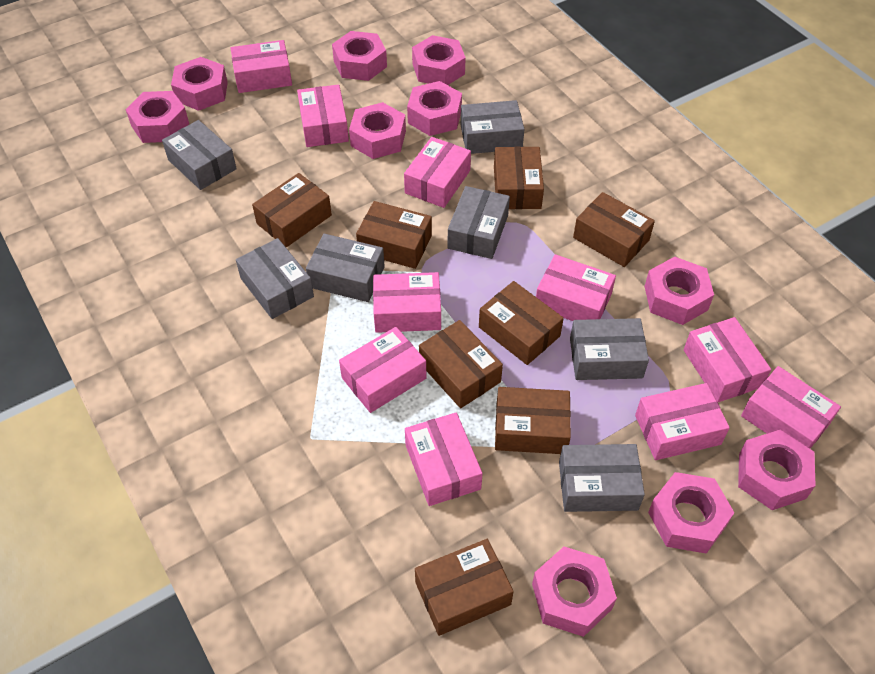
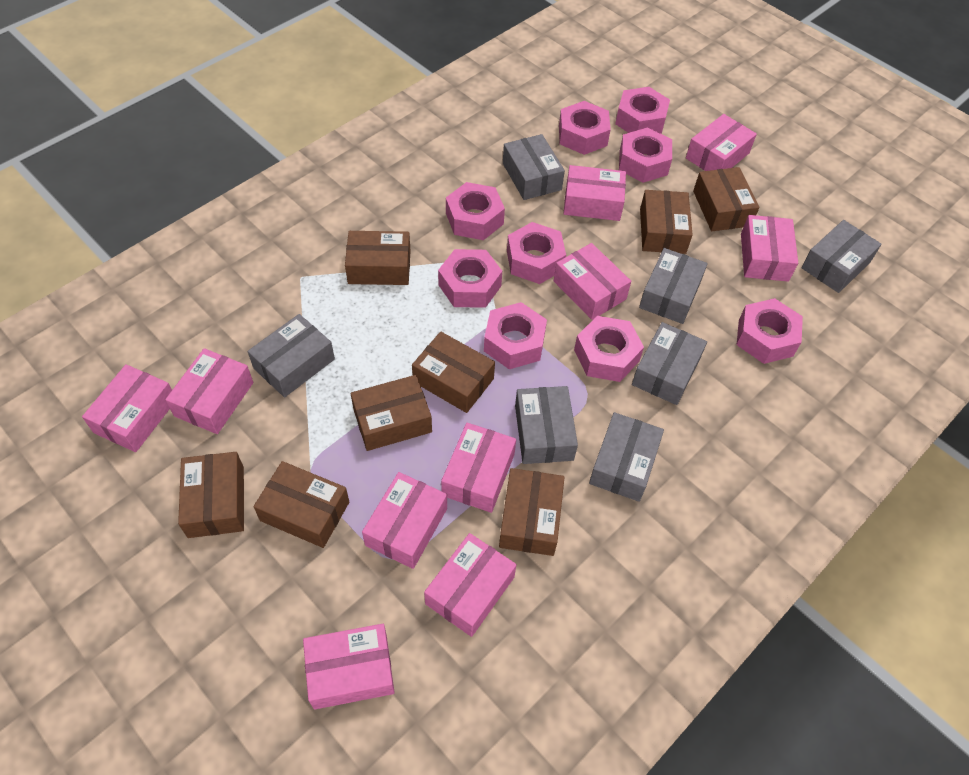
pink nut: [125,91,189,143] [171,57,228,111] [332,31,387,81] [349,102,406,159] [407,81,462,136] [412,35,466,85] [532,547,617,637] [645,257,714,325] [648,472,734,554] [738,430,816,510] = 10 -> [438,249,502,308] [446,182,505,240] [484,302,547,369] [507,222,566,284] [559,101,611,155] [574,316,644,382] [615,87,670,134] [619,127,672,183] [737,298,803,364] = 9

